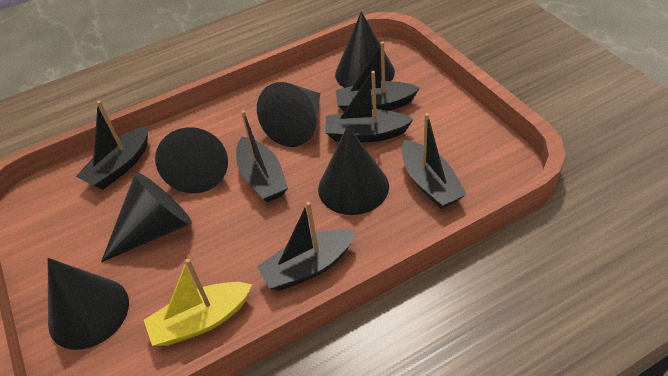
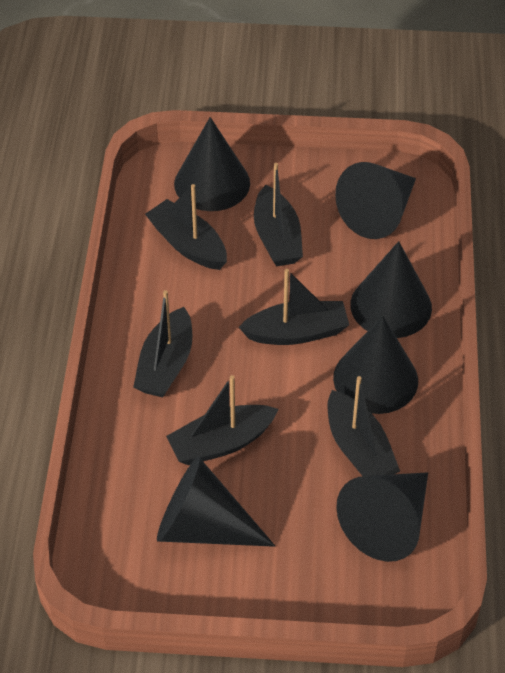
yellow boat: [144,259,252,346] = 1 -> none = 0

